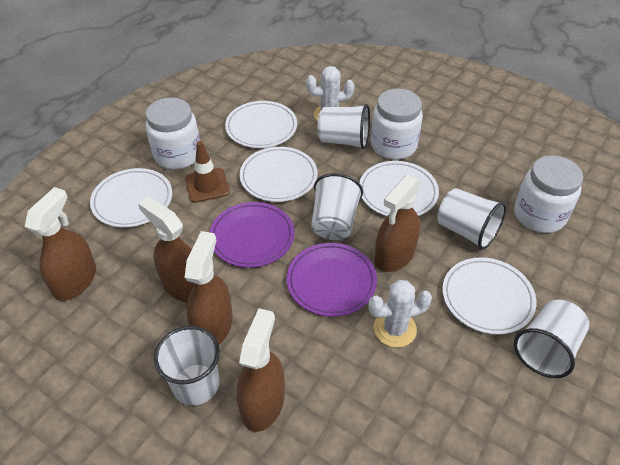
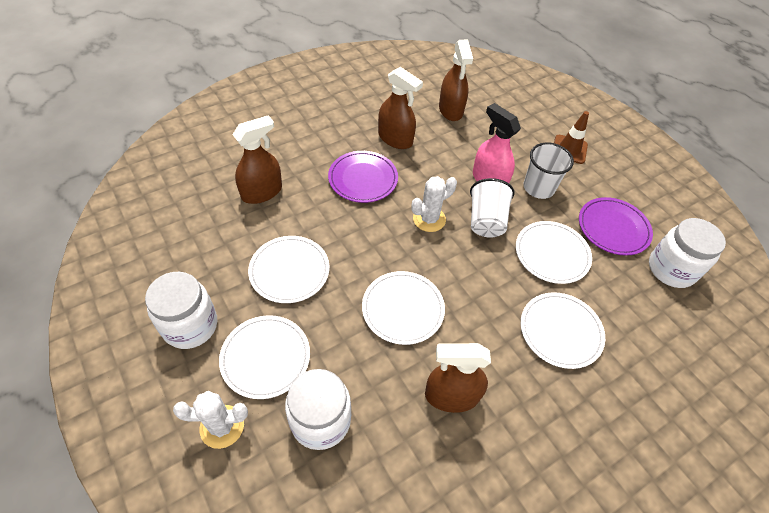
brown spray bottle: [25,187,96,301] [138,197,195,302] [185,231,233,344] [237,308,285,432] [375,175,422,272] = 5 -> [232,115,282,204] [378,67,423,149] [425,343,491,413] [439,39,473,121] = 4
pink spray bottle: none = 0 -> [473,103,521,183] = 1
white cup: [154,326,220,405] [311,173,363,240] [318,104,370,150] [438,188,506,250] [514,300,589,378] = 5 -> [470,178,515,238] [523,143,574,199] = 2

